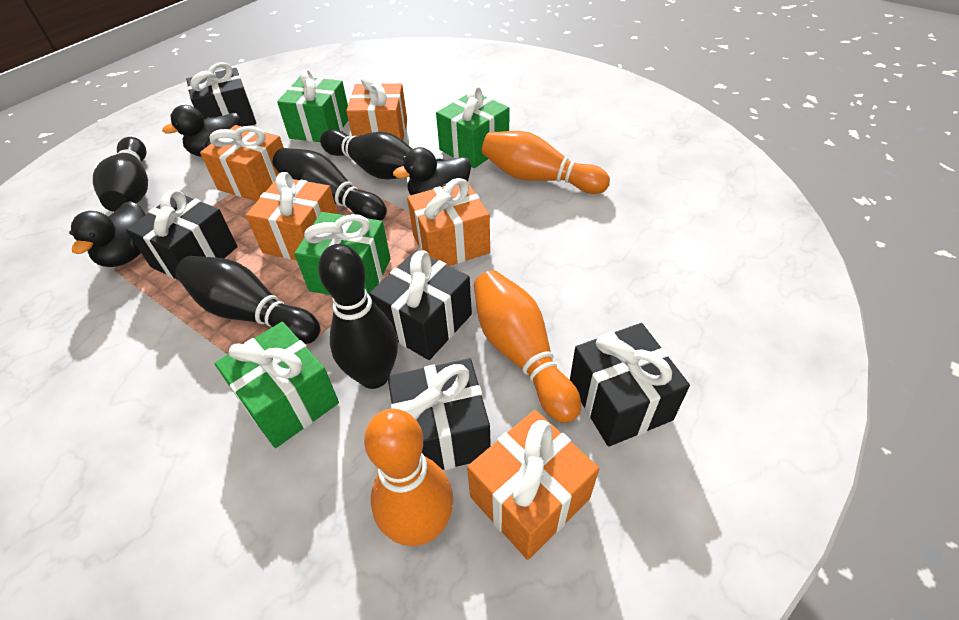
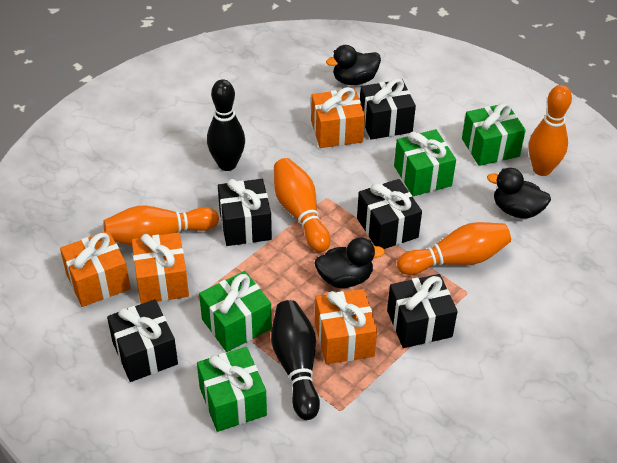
black bowling pin: [93,137,148,212] [175,256,320,344] [273,148,387,221] [318,244,398,389] [320,129,412,180] = 5 -> [207,79,245,171] [271,300,320,420] = 2
orange bowling pin: [364,409,453,546] [474,270,581,423] [482,131,610,194] = 3 -> [104,206,219,246] [274,158,331,252] [397,222,511,275] [529,85,572,176] = 4
orange gift: [200,125,284,201] [246,172,338,260] [346,75,407,140] [407,178,490,266] [467,410,599,560] = 5 -> [60,231,131,307] [132,232,189,304] [311,87,365,148] [315,289,377,364] = 4

